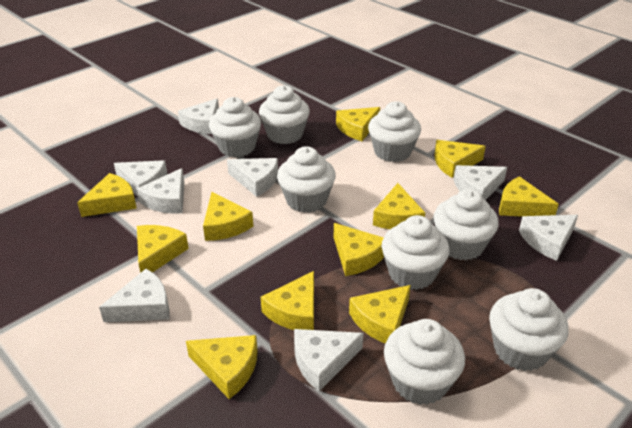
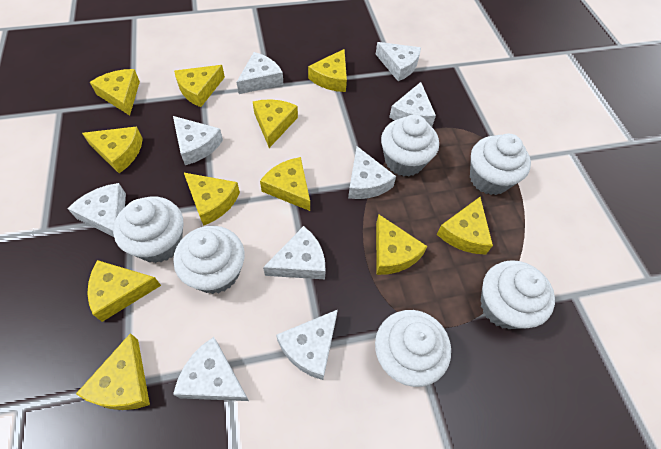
white cheese: [99,269,170,322] [114,160,167,196] [137,168,184,213] [178,98,219,134] [227,158,278,197] [294,329,363,391] [453,165,507,200] [519,215,578,261] = 8 -> [67,183,126,237] [173,116,223,165] [173,337,249,401] [237,52,284,94] [263,226,326,279] [276,310,338,380] [348,146,396,199] [376,42,421,81] [389,82,436,127] = 9
white cupcake: [209,97,261,157] [259,85,310,144] [277,146,336,213] [368,101,421,162] [382,215,449,290] [384,319,465,405] [434,189,499,260] [489,288,569,371] = 8 -> [113,197,183,263] [173,226,245,294] [375,310,451,387] [381,115,439,176] [470,133,531,195] [481,260,555,329] = 6

